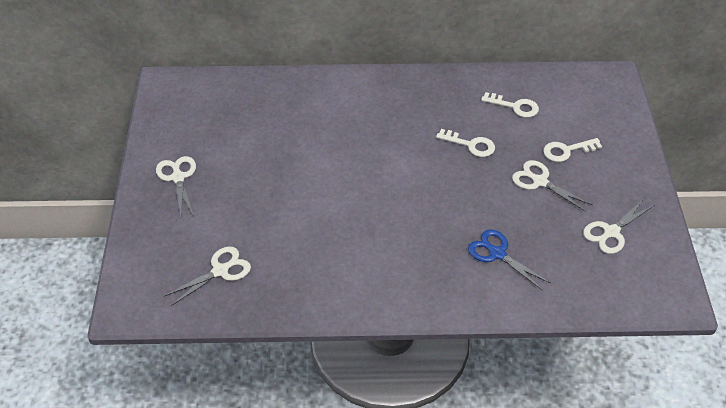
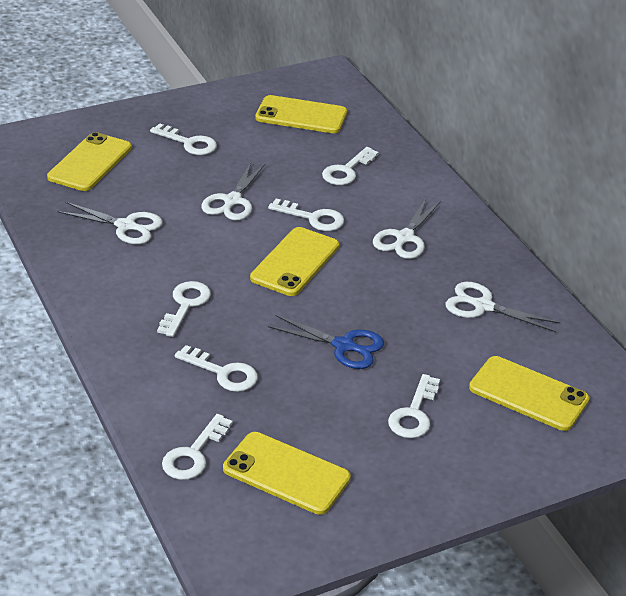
white key: [436,129,495,157] [481,92,539,118] [543,138,602,162] = 3 -> [150,123,217,155] [157,281,211,337] [162,414,233,480] [175,345,258,392] [268,199,344,231] [322,147,379,185] [388,374,440,438] = 7
yellow phone: none = 0 -> [47,132,132,191] [223,432,351,515] [250,227,339,296] [255,95,347,133] [469,356,589,431] = 5

